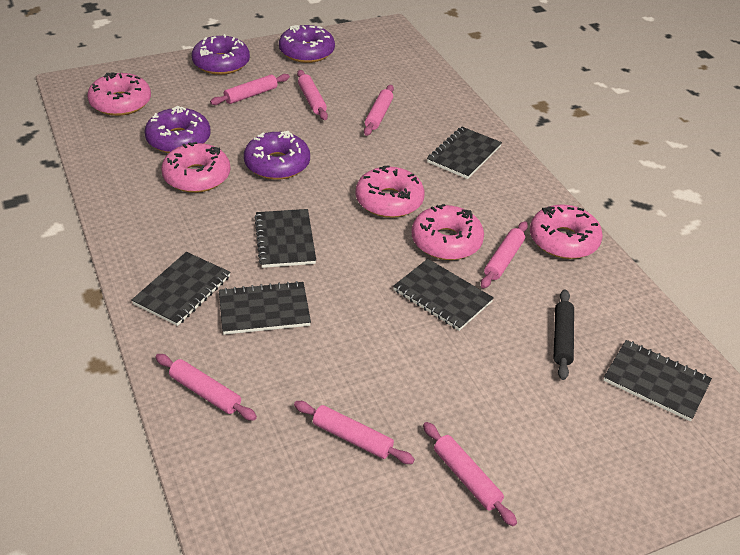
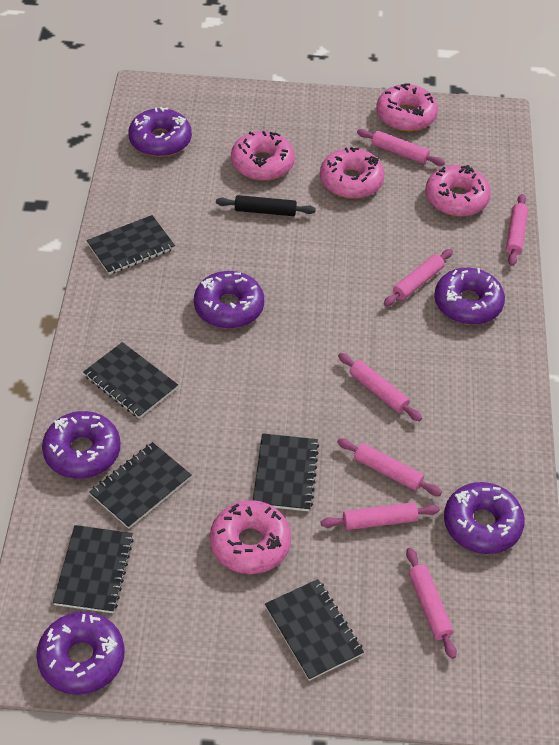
purple donut: [144,106,211,153] [192,34,250,75] [244,131,310,180] [279,25,335,63] = 4 -> [36,612,125,695] [42,411,120,479] [128,107,192,157] [194,271,264,329] [434,268,505,325] [444,482,525,554] = 6

